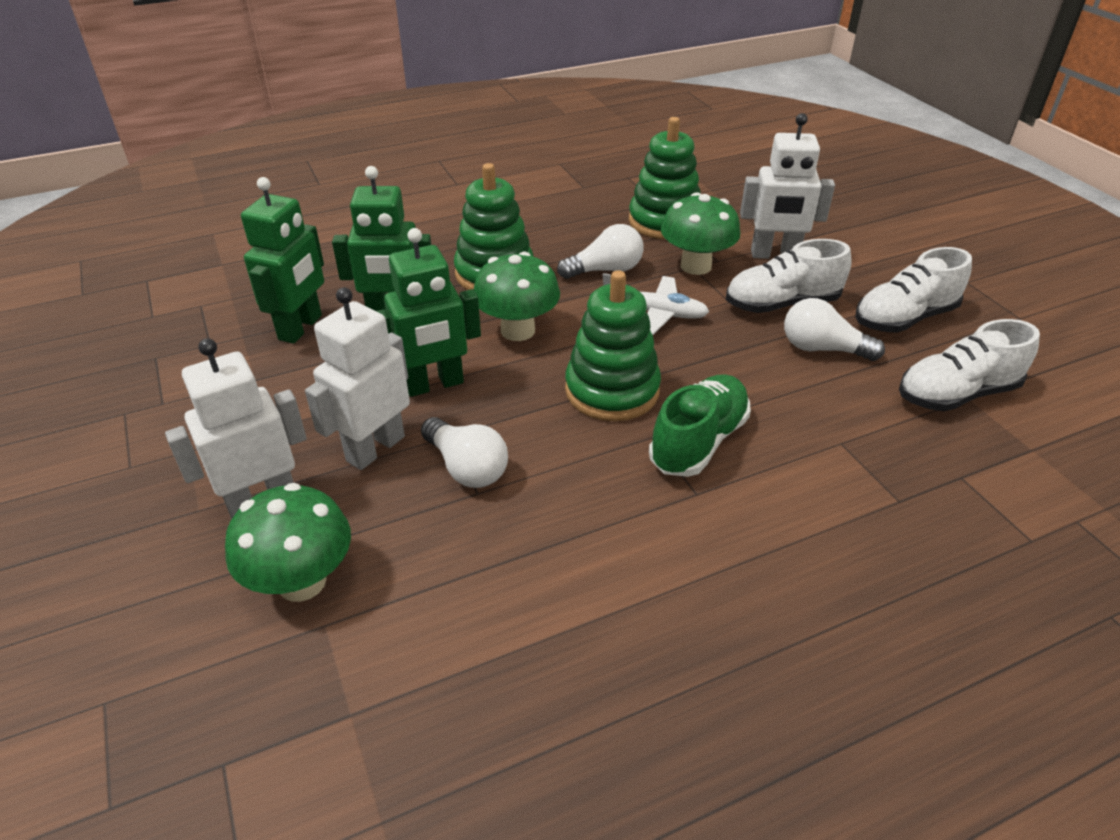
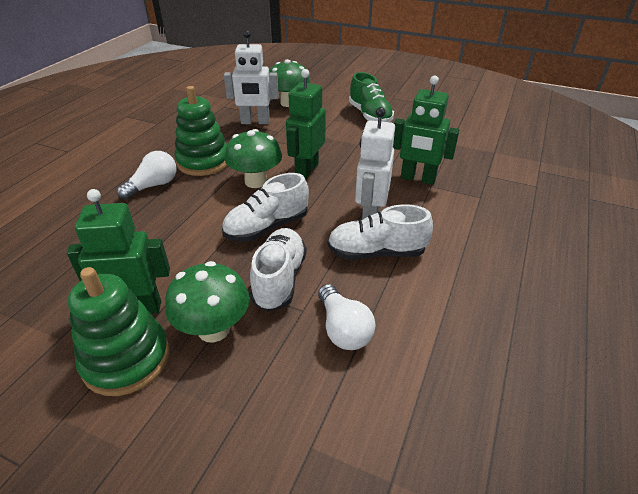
green stacking toy: [454,163,534,290] [565,270,661,421] [629,117,701,239] = 3 -> [68,267,170,396] [174,86,228,176] = 2
white light bulb: [421,417,508,488] [557,224,643,279] [784,298,885,361] = 3 -> [117,151,176,200] [318,284,376,350] = 2
white plane: [602,273,709,335] = 1 -> none = 0
white robot: [165,338,307,519] [305,287,410,470] [740,113,835,259] = 3 -> [224,30,279,124] [355,107,395,220] = 2

